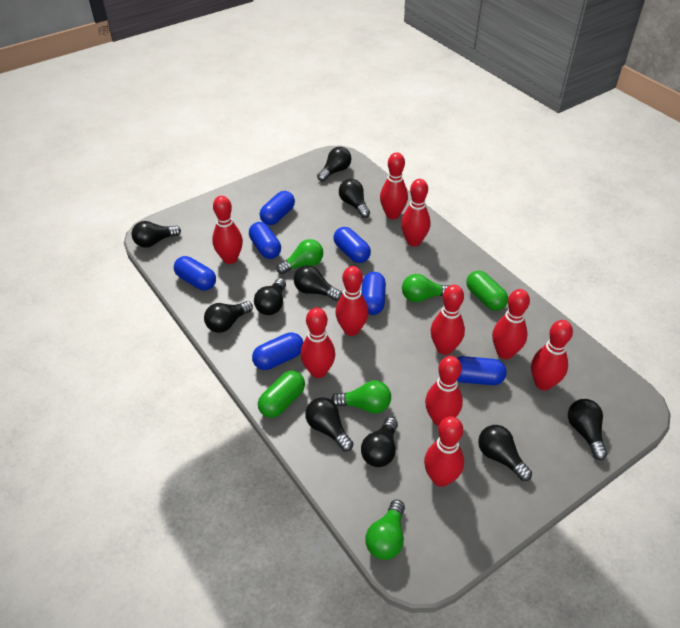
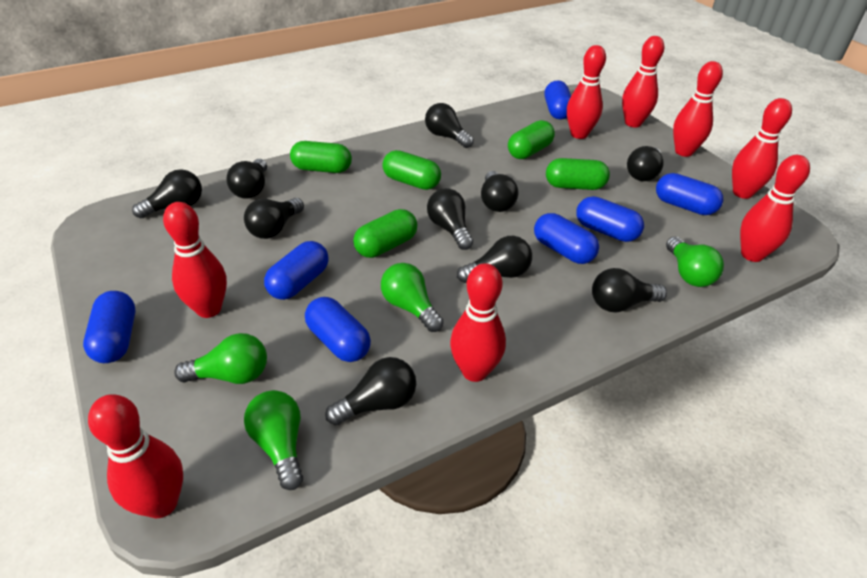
green capsule: [258,371,305,418] [466,271,508,311] = 2 -> [290,141,352,173] [353,209,417,258] [382,150,441,190] [508,120,555,159] [546,158,610,190] = 5
red bowling pin: [212,196,243,264] [301,308,335,378] [335,266,368,336] [380,152,408,219] [401,179,430,247] [424,416,464,487] [425,356,463,426] [431,285,465,355] [492,289,530,359] [531,320,573,390] = 10 -> [88,394,183,518] [163,202,227,318] [450,263,506,382] [567,45,606,139] [622,36,664,128] [673,61,723,157] [732,98,792,199] [740,155,810,262] = 8

